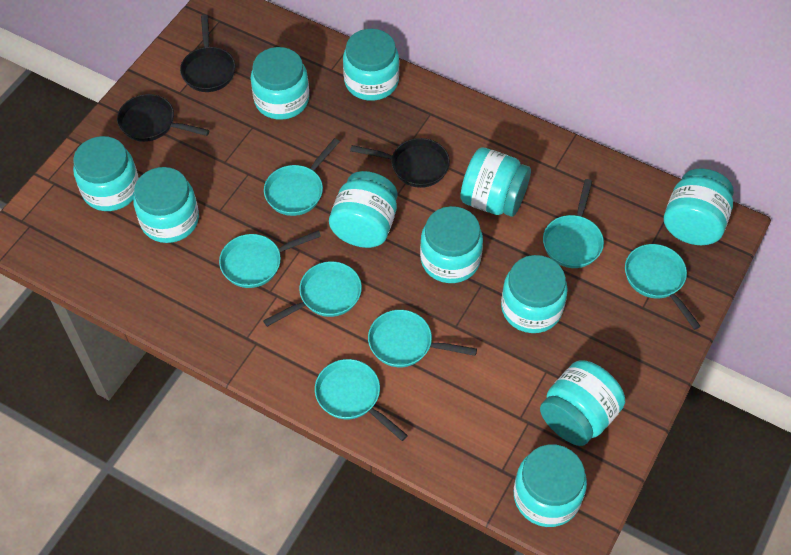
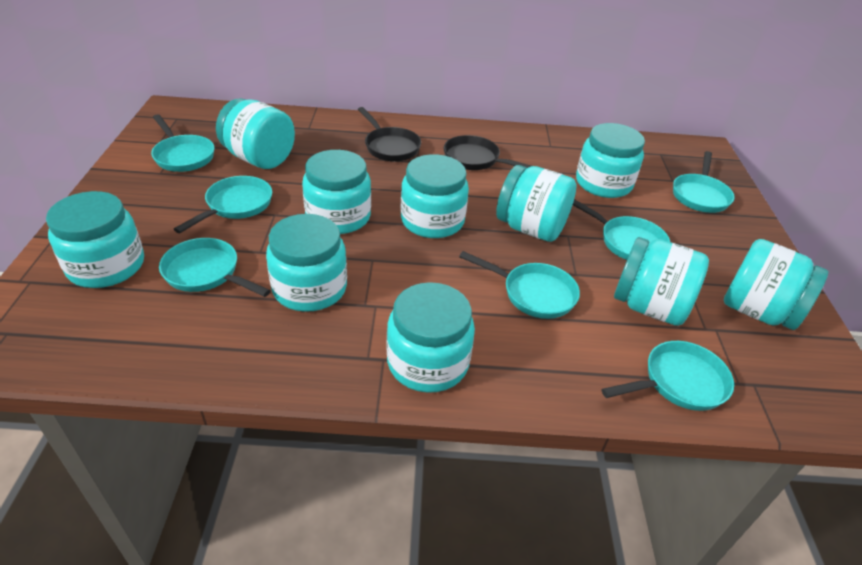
black pan: [117,94,210,142] [180,15,236,92] [350,138,450,188] = 3 -> [358,107,421,161] [444,135,531,170] = 2
turquoise jar: [73,136,139,211] [133,167,199,243] [251,47,309,120] [329,171,398,248] [343,29,399,101] [420,206,483,283] [460,147,531,217] [501,255,568,333] [514,444,587,527] [540,360,625,446] [664,168,734,245] = 11 -> [46,191,144,288] [216,98,295,169] [266,214,347,312] [302,150,371,234] [387,282,475,393] [401,154,469,238] [496,165,577,242] [576,123,645,198] [614,237,709,326] [724,239,828,330] = 10

